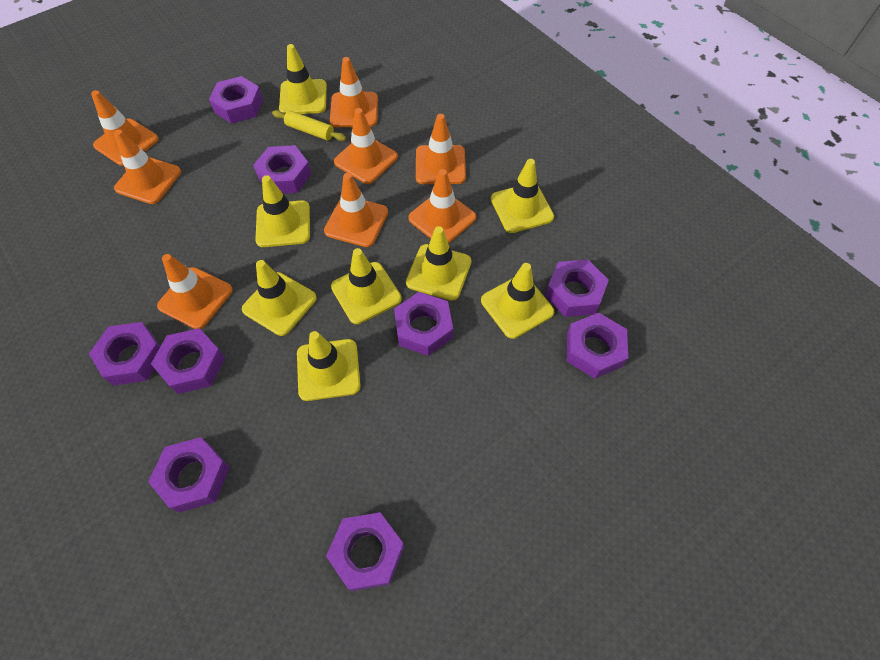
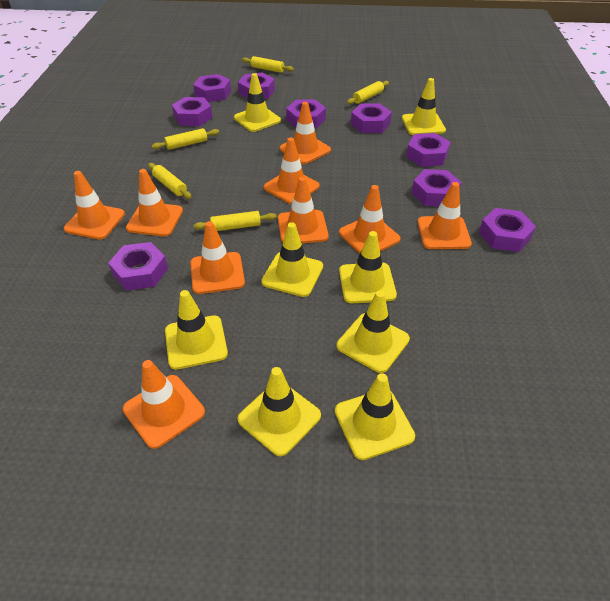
orange traffic cone: [91,90,159,166] [114,130,181,204] [157,254,233,329] [324,173,388,247] [330,57,378,127] [334,108,398,184] [408,169,476,243] [416,114,466,184] = 8 -> [64,171,125,240] [123,360,205,449] [126,169,183,237] [190,221,245,294] [264,138,320,204] [278,177,329,244] [280,102,331,164] [339,185,401,254] [417,182,472,249] = 9
yellow rolling pin: [272,110,346,141] = 1 -> [148,163,192,199] [152,128,219,150] [194,211,277,231] [242,56,294,73] [347,81,389,104] = 5

